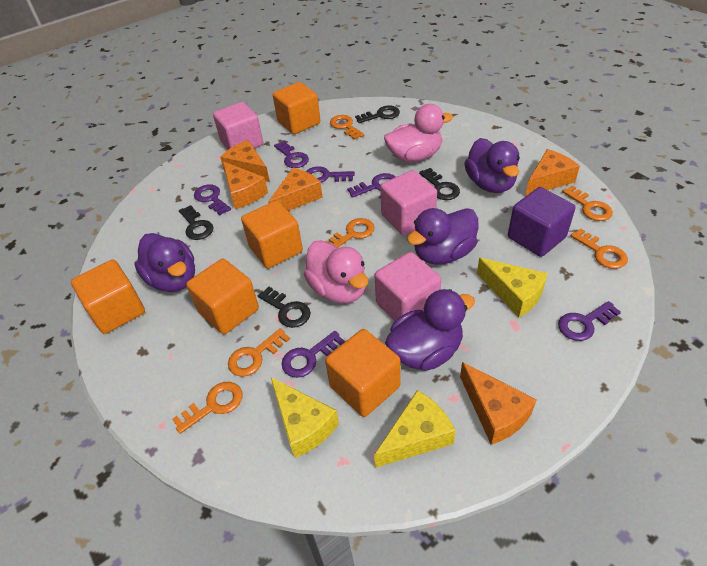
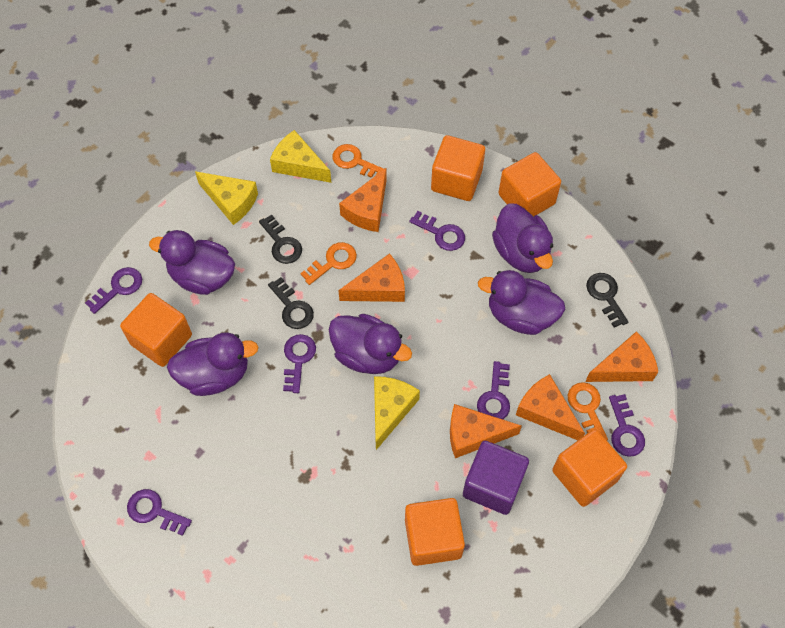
black key: [179,205,214,240] [258,287,311,328] [355,105,400,123] [419,168,460,200] = 4 -> [259,214,302,264] [268,277,314,329] [586,273,628,328] = 3
orange key: [172,382,243,434] [228,328,290,377] [325,218,374,248] [330,115,364,140] [562,186,613,221] [570,229,628,269] = 6 -> [300,242,357,285] [332,144,384,178] [568,382,608,440] = 3
pink cube: [213,102,263,150] [375,252,441,321] [380,170,437,235] = 3 -> none = 0
pink duck: [304,240,368,303] [384,104,453,162] = 2 -> none = 0
purple duck: [134,233,195,292] [385,289,475,371] [407,208,478,265] [464,138,520,193] = 4 -> [149,230,235,295] [167,333,258,396] [329,314,412,374] [478,270,565,335] [492,204,553,273] = 5

